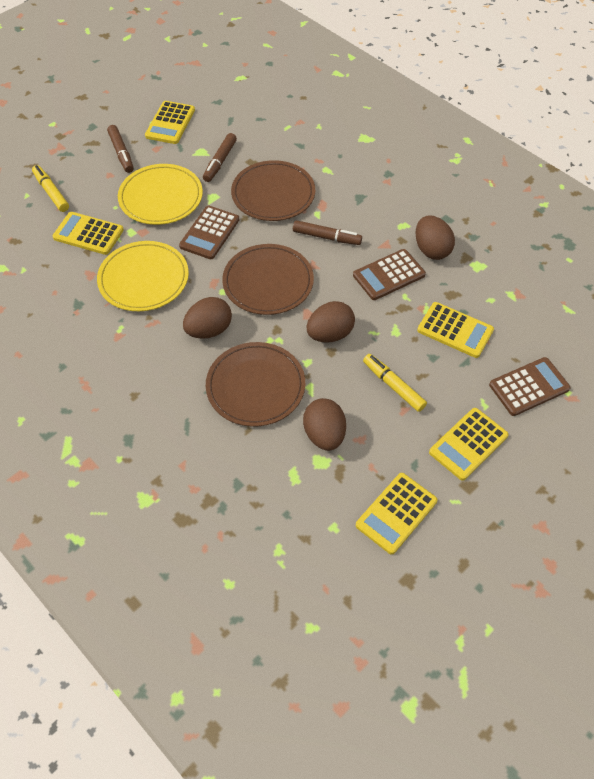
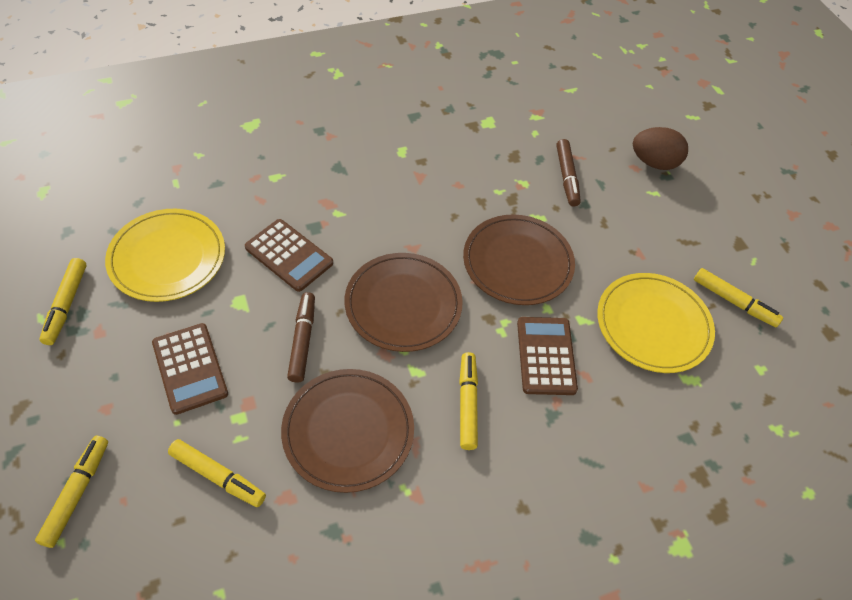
brown egg: [183,297,232,339] [303,398,346,451] [307,301,355,343] [416,215,455,260] = 4 -> [633,127,688,170] = 1
brown marker: [107,125,134,173] [203,133,237,182] [293,220,362,245] = 3 -> [287,292,315,383] [556,139,581,207] = 2
yellow calculator: [53,212,124,255] [145,101,195,144] [356,473,438,554] [417,302,494,358] [429,408,509,481] = 5 -> none = 0
yellow marker: [32,165,69,212] [363,354,427,412] = 2 -> [35,436,108,548] [39,258,87,345] [168,439,266,507] [459,352,478,450] [694,268,783,327] = 5

